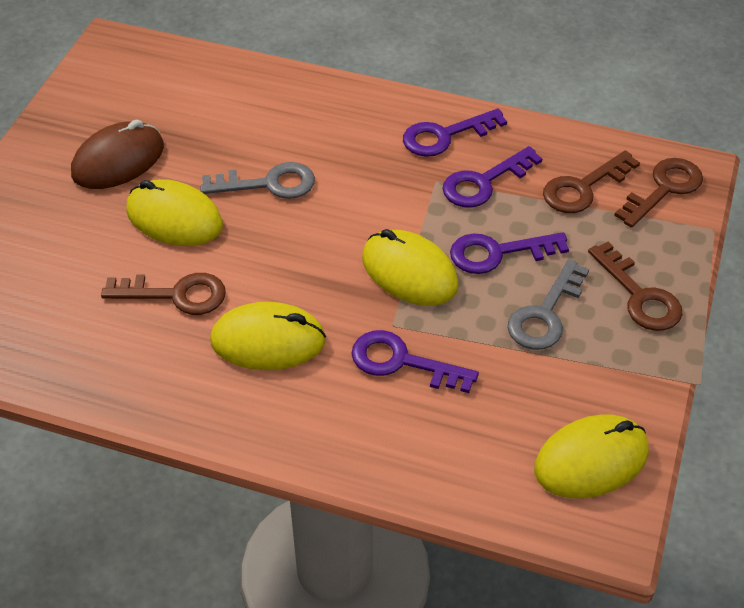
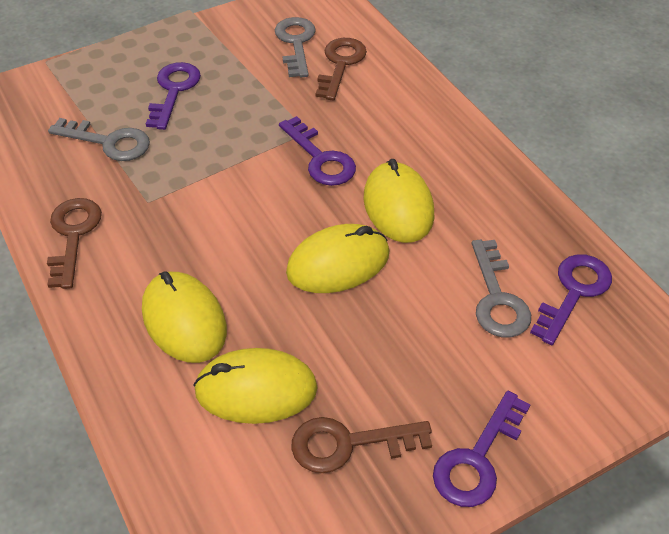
brown key: [101,273,226,315] [543,150,640,213] [588,242,682,331] [614,158,703,228] = 4 -> [47,198,102,289] [291,417,432,473] [316,38,367,100] = 3
brown mouse: [71,120,164,189] = 1 -> none = 0
grey key: [200,162,315,199] [507,260,589,350] = 2 -> [48,118,150,161] [275,17,316,77] [472,239,531,337] = 3

